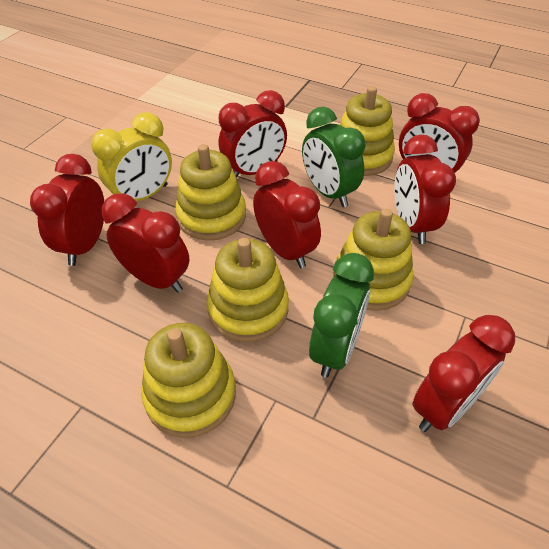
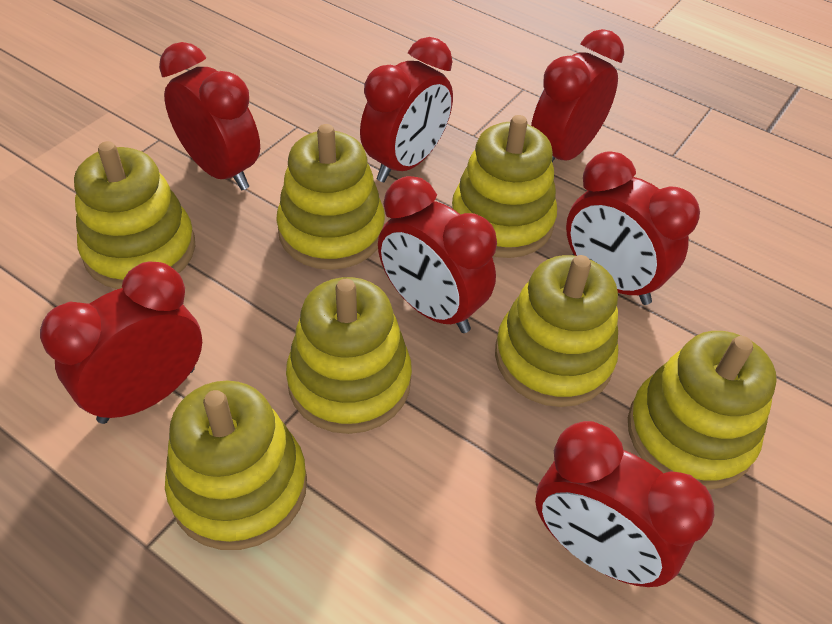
green clock: [302,107,365,207] [309,253,374,378] = 2 -> none = 0
yellow clock: [91,112,172,201] = 1 -> none = 0
yellow stacking toy: [141,323,236,438] [175,144,246,241] [207,238,289,342] [334,208,413,311] [340,86,395,176] = 5 -> [74,141,195,289] [165,381,307,550] [276,124,385,270] [286,277,412,434] [452,115,557,258] [495,255,618,407] [628,331,777,490] = 7

